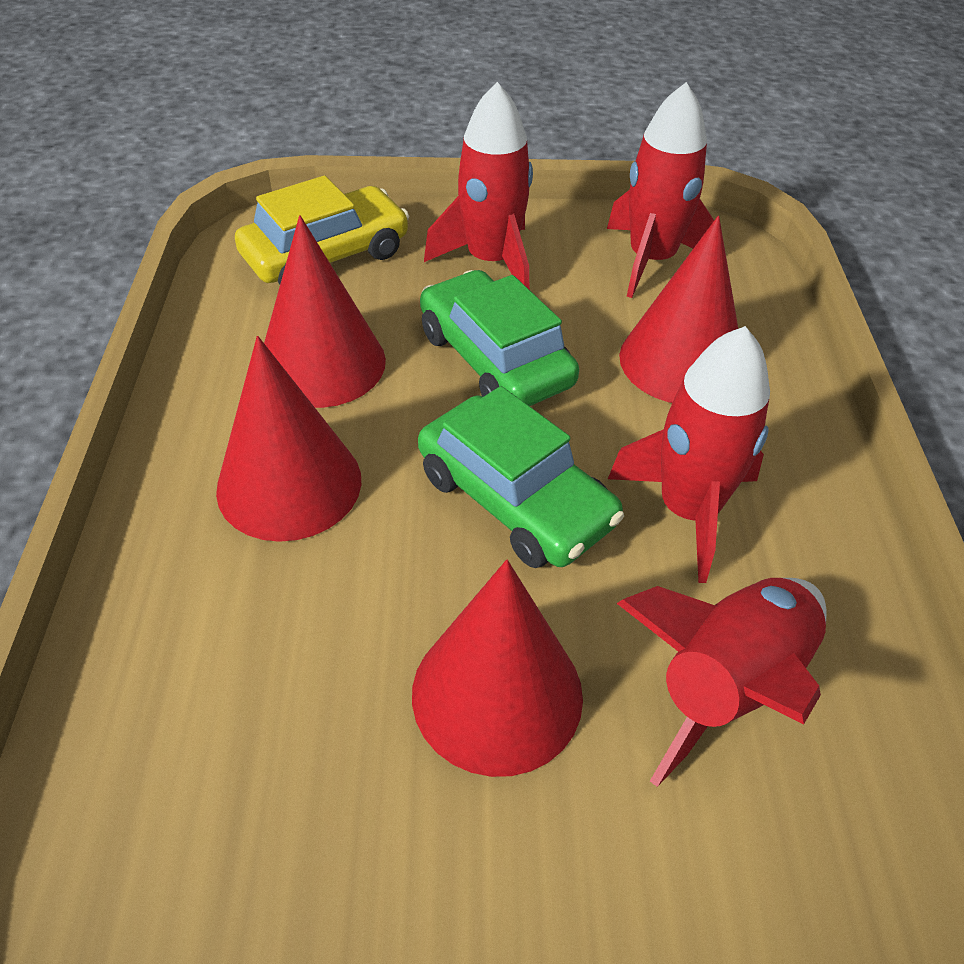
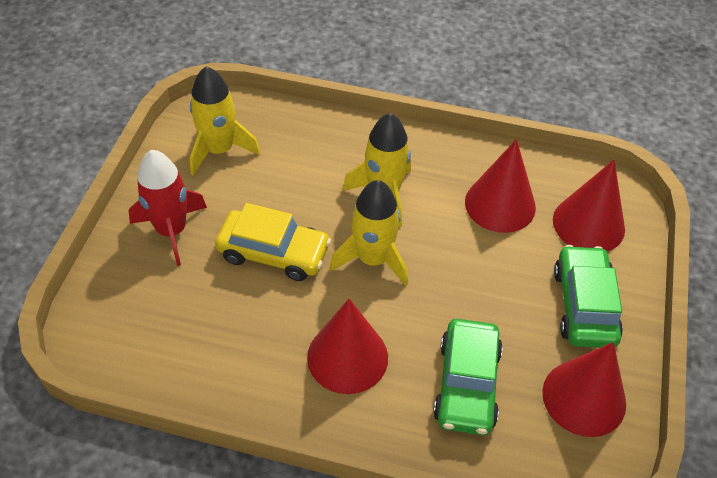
red rocket: [424,82,533,289] [607,82,714,298] [608,326,770,583] [617,578,827,787] = 4 -> [128,150,207,266] = 1
yellow rocket: none = 0 -> [190,66,260,175] [330,180,408,286] [342,113,411,227] = 3

